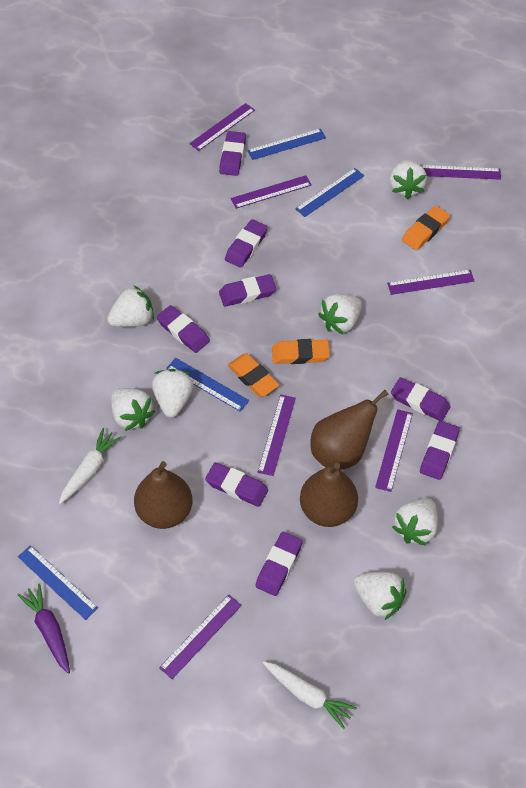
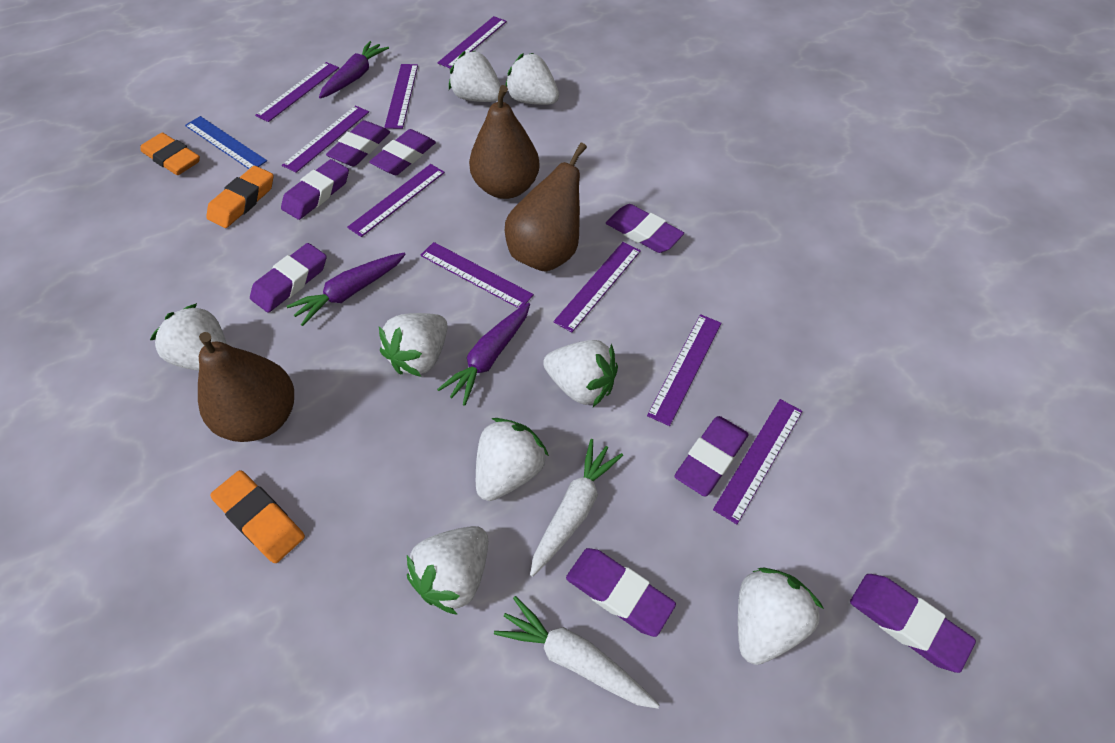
blue ruler: [18,545,98,620] [166,358,249,412] [247,129,326,160] [295,168,364,217] = 4 -> [185,116,267,169] = 1
purple carrot: [17,583,70,674] = 1 -> [287,253,406,326] [319,41,389,98] [437,303,530,406] = 3
purple ruler: [159,595,242,679] [189,103,255,151] [231,175,312,209] [258,395,296,476] [375,409,413,492] [387,270,474,295] [421,165,501,180] = 7 -> [255,62,339,122] [282,105,369,173] [347,164,445,237] [384,64,418,129] [420,242,534,308] [437,16,507,69] [553,242,641,332] [647,314,721,426] [713,399,803,524] = 9
white strawberry: [107,285,154,327] [111,388,155,431] [152,369,194,418] [318,294,362,334] [353,572,406,620] [389,160,427,199] [392,498,438,546] = 7 -> [150,303,227,371] [379,313,448,377] [407,526,488,615] [449,51,501,102] [476,418,549,501] [505,53,559,105] [543,340,618,407] [738,567,824,665] = 8

